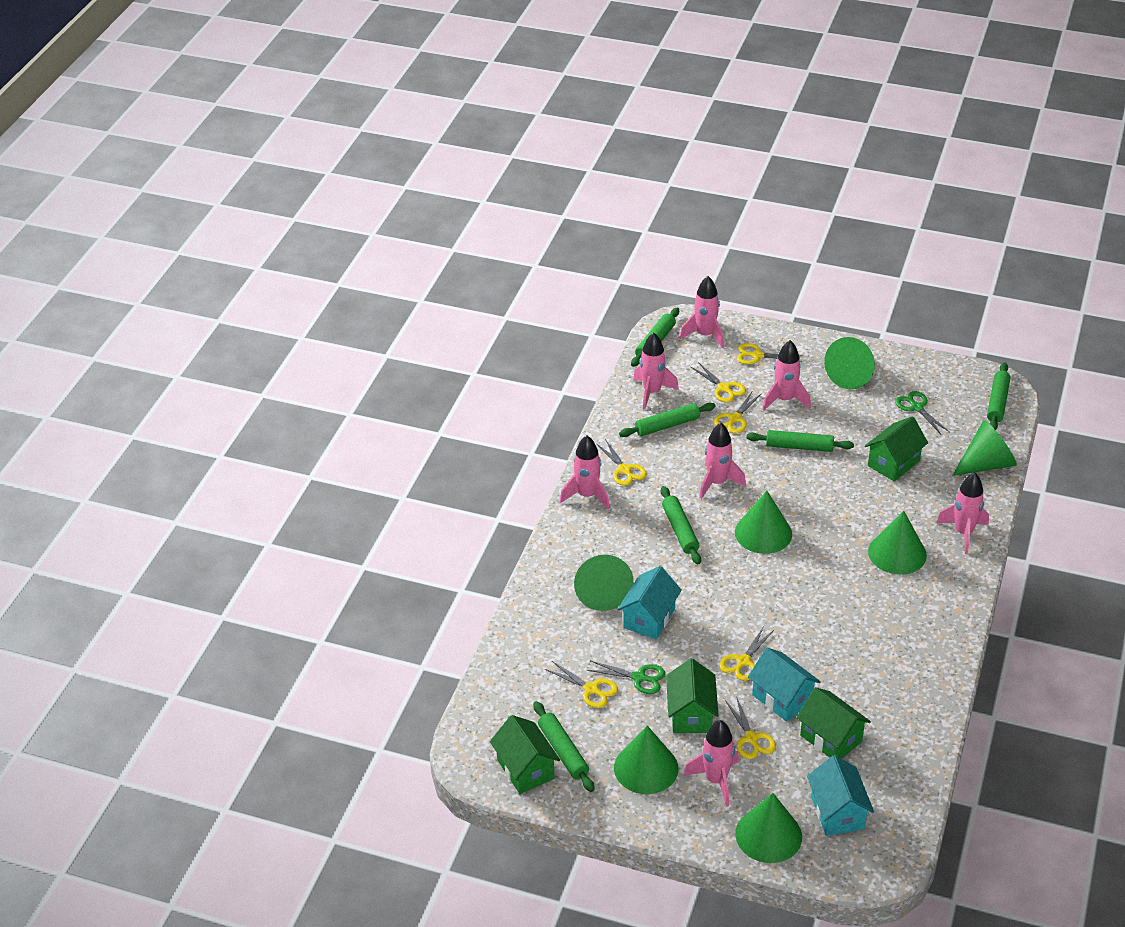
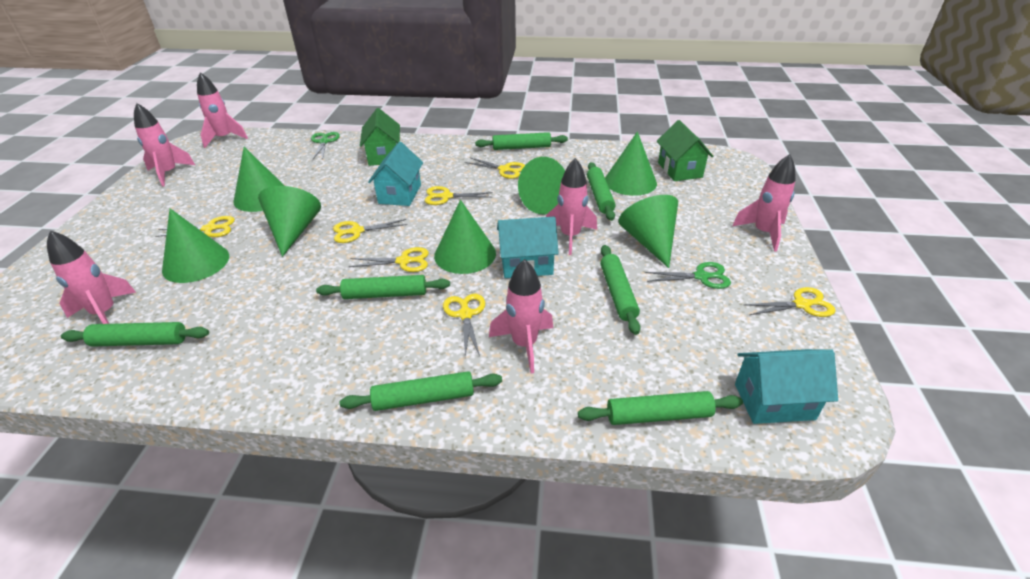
green house: [490,715,560,794] [666,658,719,733] [796,687,871,759] [865,416,928,481] = 4 -> [360,108,400,166] [657,120,713,181] = 2
green rolling pin: [533,701,595,792] [619,403,715,437] [631,308,679,367] [661,486,701,564] [746,430,854,452] [987,363,1010,430] = 6 -> [61,322,209,347] [316,275,450,299] [340,371,502,411] [475,132,568,150] [578,391,743,425] [587,162,616,221] [600,245,641,335] = 7
pink rocket: [560,435,610,510] [633,333,679,410] [680,276,724,348] [683,720,739,807] [699,423,746,499] [762,340,811,410] [936,472,989,554] = 7 -> [47,230,136,324] [134,103,195,186] [197,72,248,148] [489,259,553,373] [546,158,597,255] [732,154,796,251] = 6

